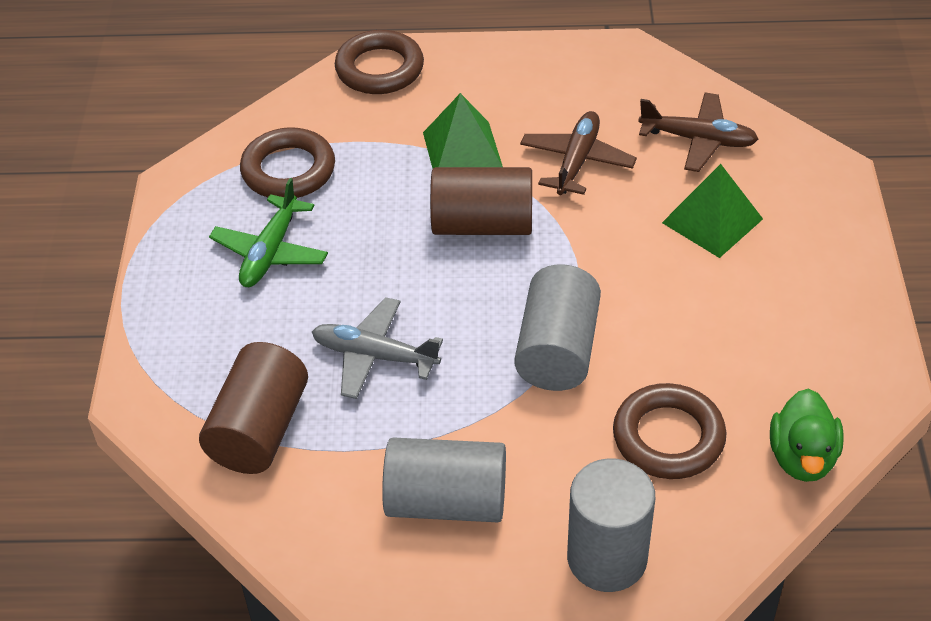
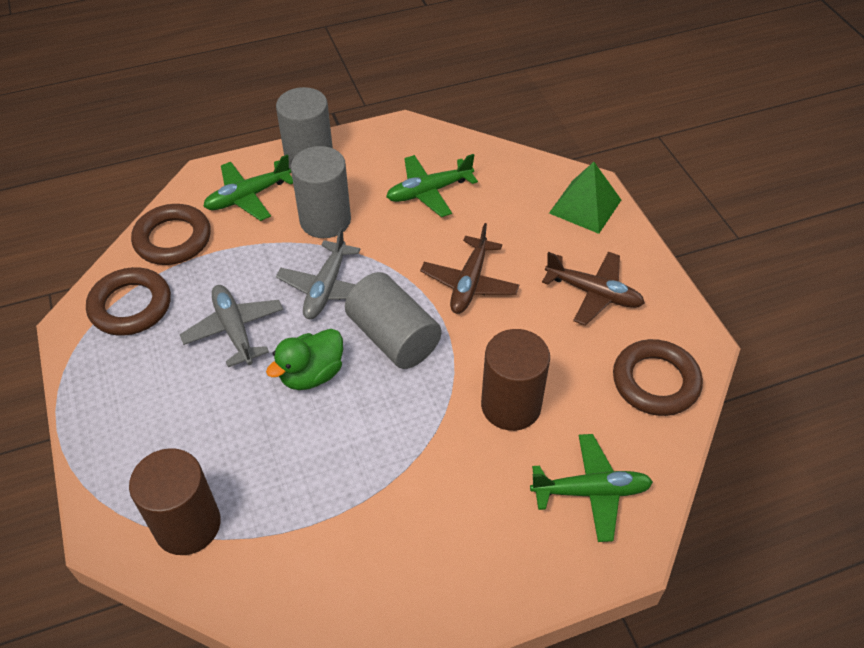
green plane: [209,178,328,287] = 1 -> [203,154,293,221] [386,154,478,217] [530,434,653,542] = 3
green pyramid: [423,93,503,168] [662,164,763,258] = 2 -> [549,162,621,234] = 1
grey plane: [312,297,443,399] = 1 -> [180,285,283,367] [276,227,360,319] = 2

